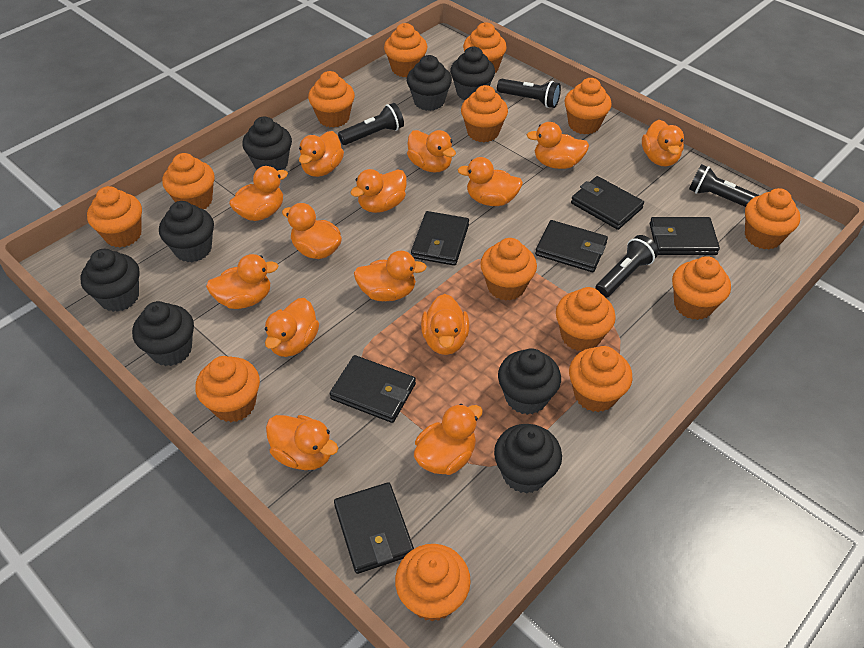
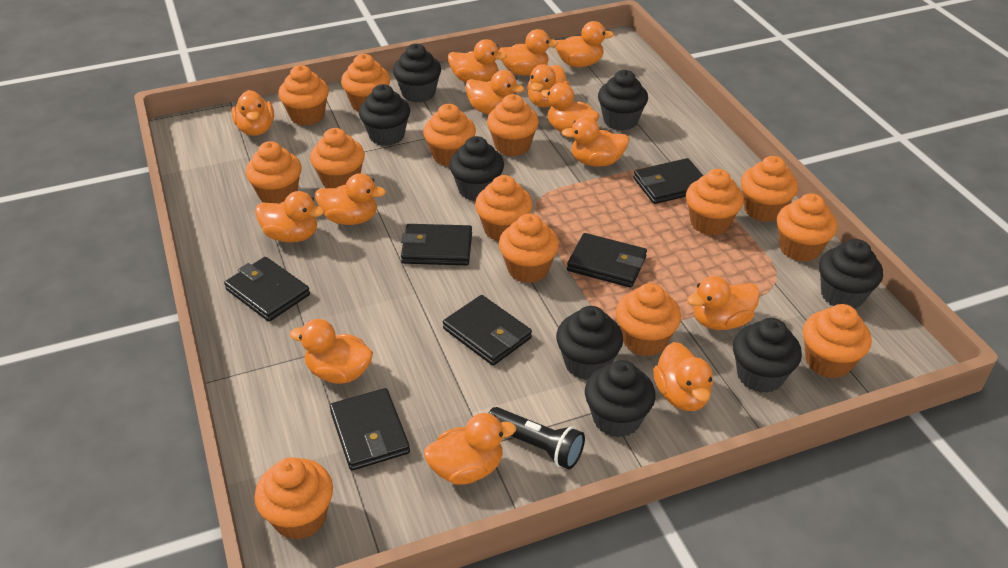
black flashlight: [338,103,404,145] [497,79,561,108] [595,235,658,298] [689,164,759,207] = 4 -> [489,407,585,469] = 1

